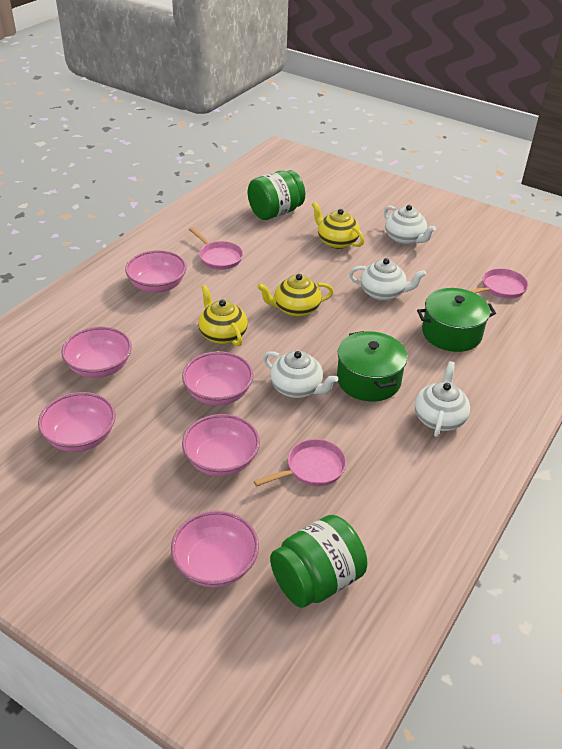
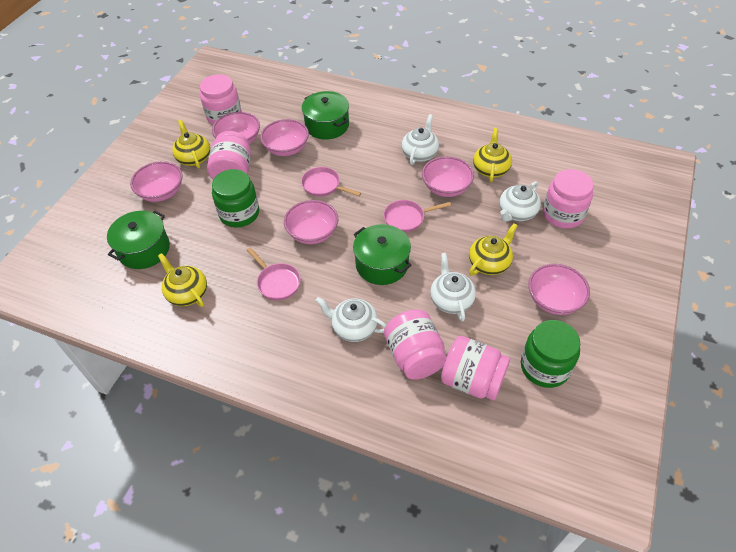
green pot: [337,331,407,402] [417,288,496,352] = 2 -> [107,211,170,269] [302,91,349,140] [353,224,412,285] = 3
pink jar: none = 0 -> [200,74,242,125] [207,131,251,179] [384,309,447,380] [441,336,510,401] [543,169,594,229] = 5
yellow teapot: [198,285,248,346] [257,274,334,317] [312,202,364,249] = 3 -> [158,253,207,307] [172,120,210,169] [469,224,517,276] [473,128,512,182] = 4

